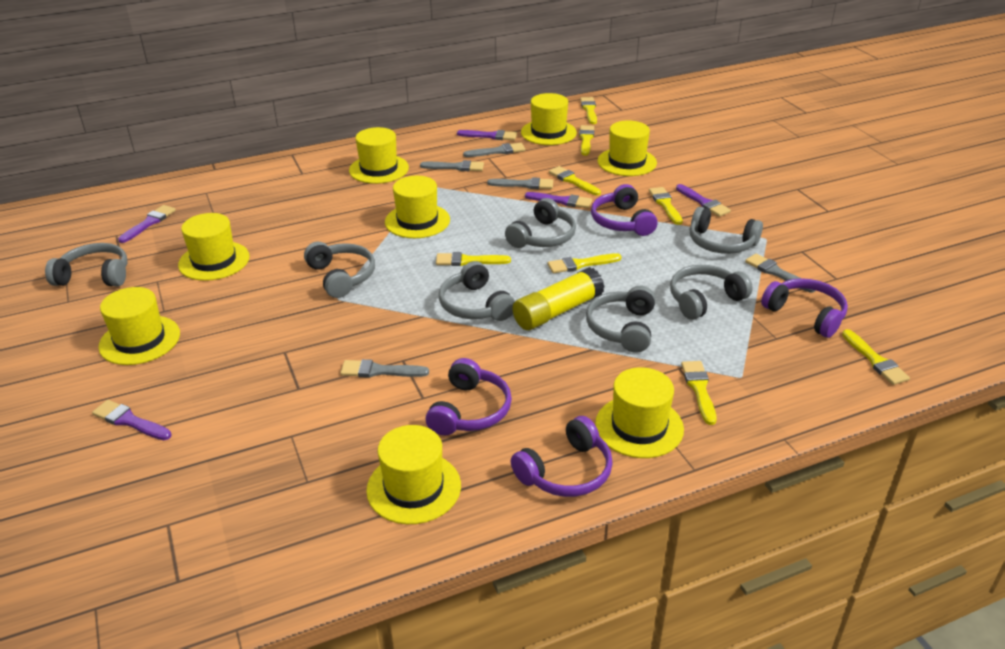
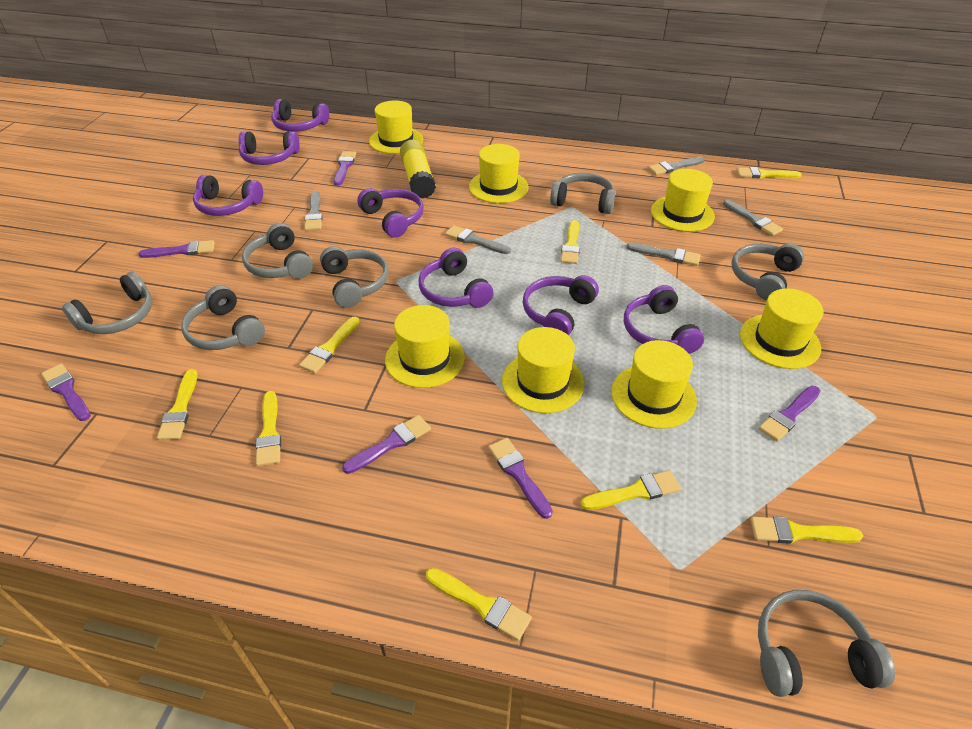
purple brush: [92,400,171,440] [118,205,176,243] [457,130,517,140] [525,192,592,208] [676,184,731,217] = 5 -> [41,364,91,421] [138,240,215,258] [334,151,356,186] [342,415,431,474] [488,438,553,519] [758,386,820,441] = 6
purple headphones: [425,358,512,435] [511,416,613,497] [591,184,658,236] [761,278,848,338] = 4 -> [193,175,263,216] [239,131,300,165] [271,99,329,132] [357,188,424,237] [419,248,494,308] [523,275,599,336] [624,285,704,354] = 7
yellow hat: [98,287,180,365] [178,213,250,281] [349,127,409,184] [366,425,461,524] [385,176,450,238] [521,93,577,145] [595,367,684,458] [597,120,657,176] = 8 -> [369,100,423,154] [385,305,465,388] [469,144,529,203] [502,327,585,413] [611,340,697,429] [651,169,715,232] [740,288,824,369] = 7

